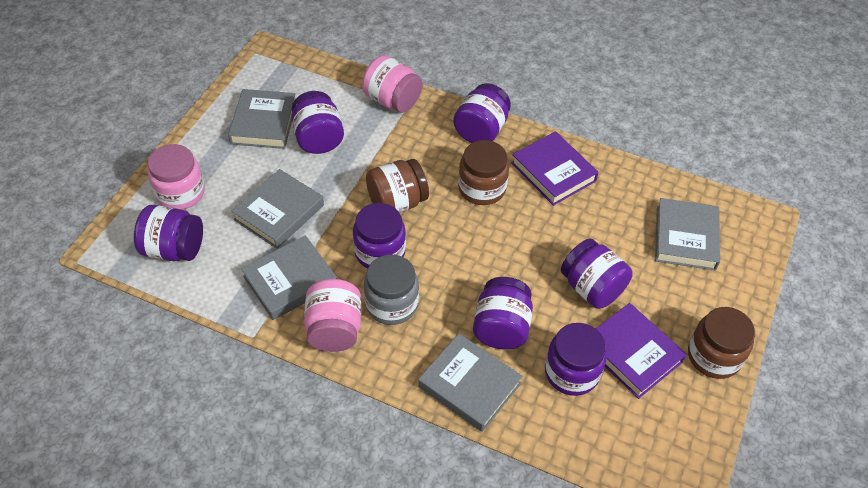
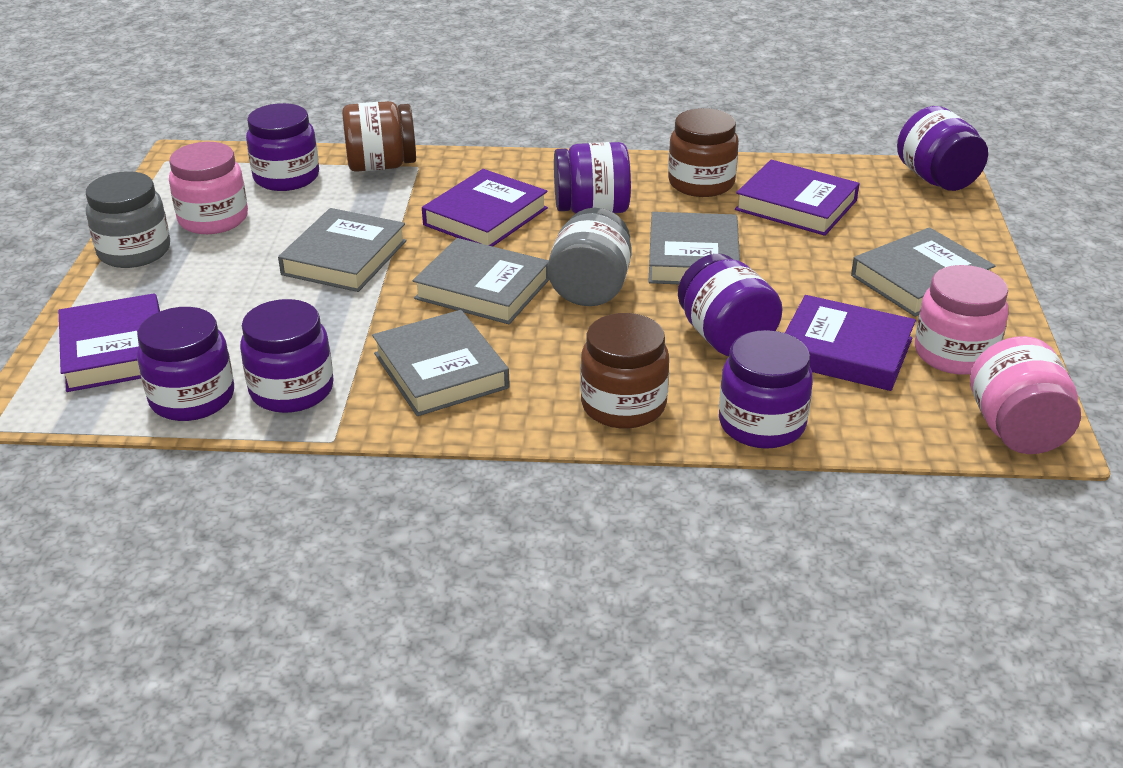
grey jar: [364,254,419,325] = 1 -> [86,172,170,268] [548,208,632,306] = 2
purple book: [511,131,599,206] [596,303,687,399] = 2 -> [59,293,160,392] [422,169,548,247] [735,160,860,236] [785,295,916,391] = 4

